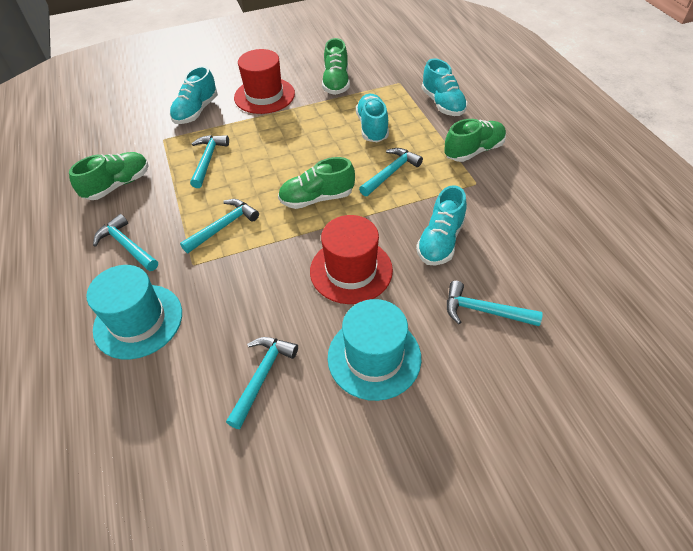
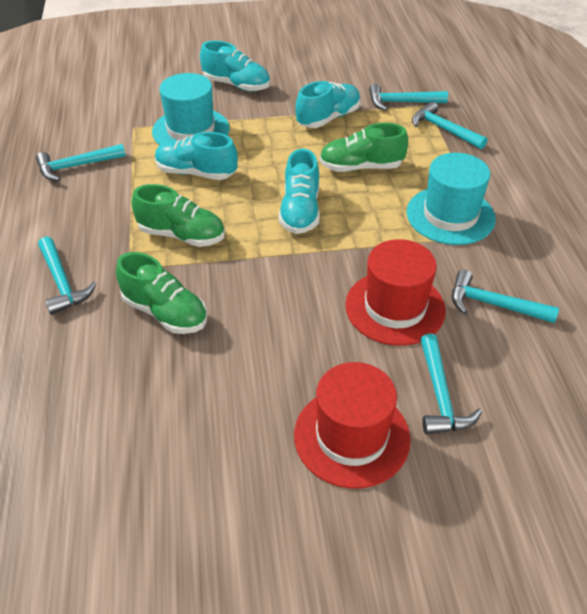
green shoe: [69,152,149,200] [278,157,355,209] [322,38,350,95] [444,119,506,162] = 4 -> [116,252,207,334] [131,184,225,247] [319,123,408,172] = 3

